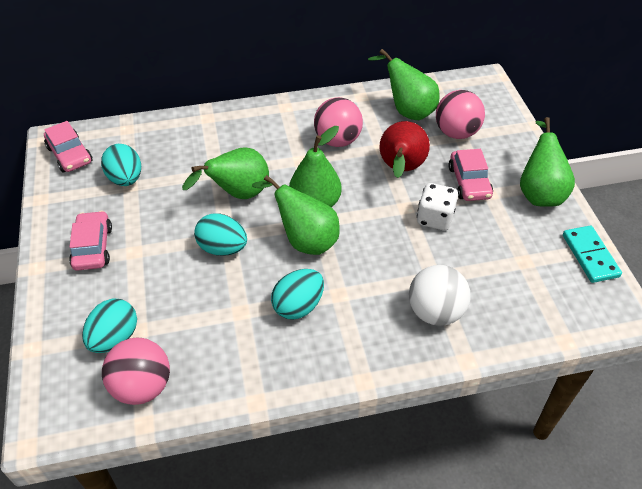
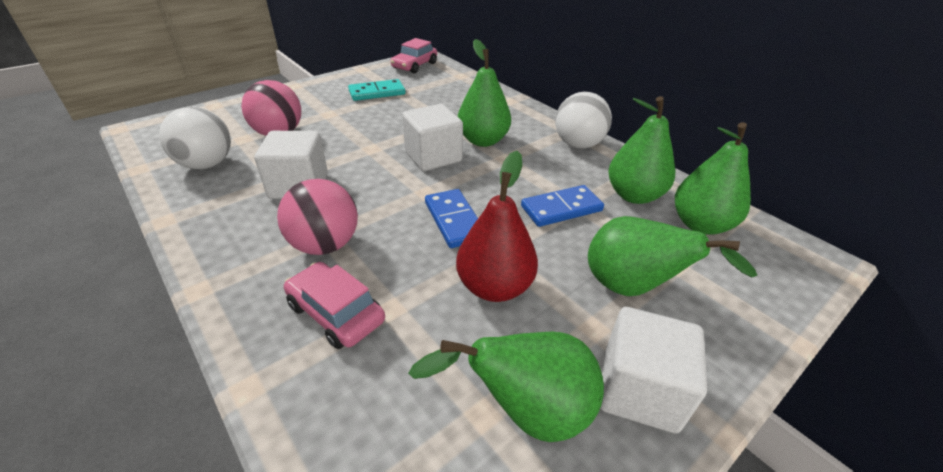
blue domino: none = 0 -> [425,189,478,248] [521,185,604,227] = 2
pink ball: [102,338,170,405] [314,97,363,147] [436,90,485,139] = 3 -> [241,80,301,136] [277,179,358,255] = 2
pink car: [44,121,93,173] [69,211,112,271] [449,149,493,201] = 3 -> [284,262,385,349] [391,38,437,73] = 2
turquoise egg: [82,299,137,353] [101,144,141,186] [194,213,247,256] [271,269,324,320] = 4 -> none = 0
white ball: [409,265,471,326] = 1 -> [159,107,231,169] [555,92,612,148] = 2
white cube: none = 0 -> [254,131,328,199] [402,104,463,171] [600,307,707,434] = 3
white dice: [417,183,458,231] = 1 -> none = 0

